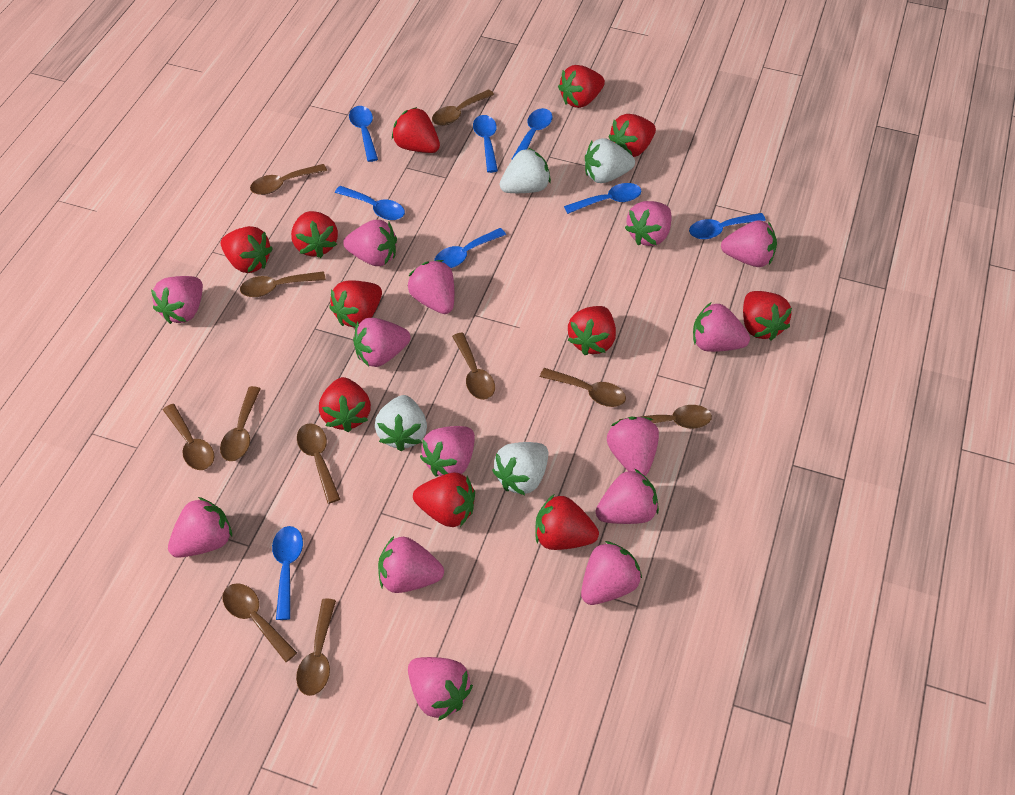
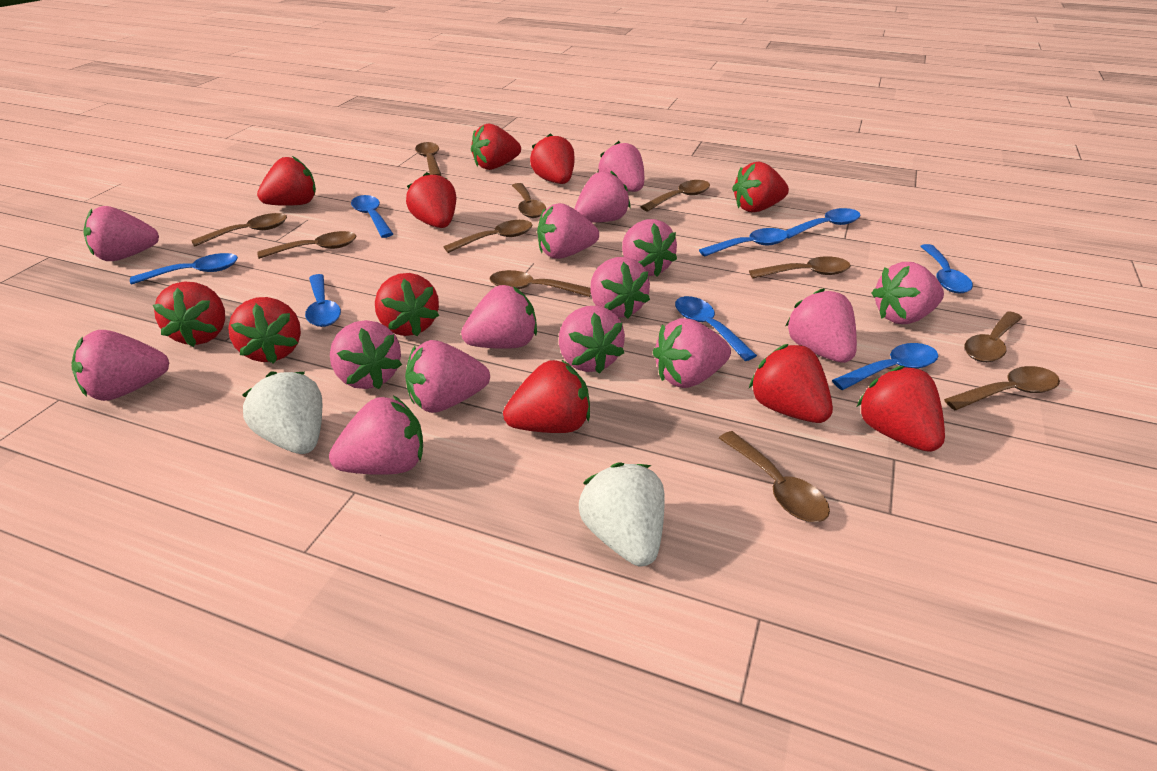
pink strawberry: [151,276,203,324] [168,497,232,558] [343,220,397,266] [353,318,411,367] [378,536,444,593] [408,260,454,314] [408,657,473,721] [420,426,475,476] [581,541,642,605] [596,469,659,524] [607,417,659,476] [625,201,672,246] [693,303,750,352] [721,220,777,267] = 14 -> [71,330,169,401] [83,206,159,261] [329,396,423,475] [330,320,402,389] [405,340,490,413] [461,285,537,349] [537,203,599,259] [559,306,625,374] [574,171,631,223] [590,257,650,319] [597,141,644,192] [622,219,677,276] [653,318,731,388] [786,288,857,363] [872,262,944,324] = 15
white strawberry: [375,395,427,451] [492,442,548,495] [500,148,551,193] [585,138,635,183] = 4 -> [242,371,322,454] [579,462,665,567] = 2

